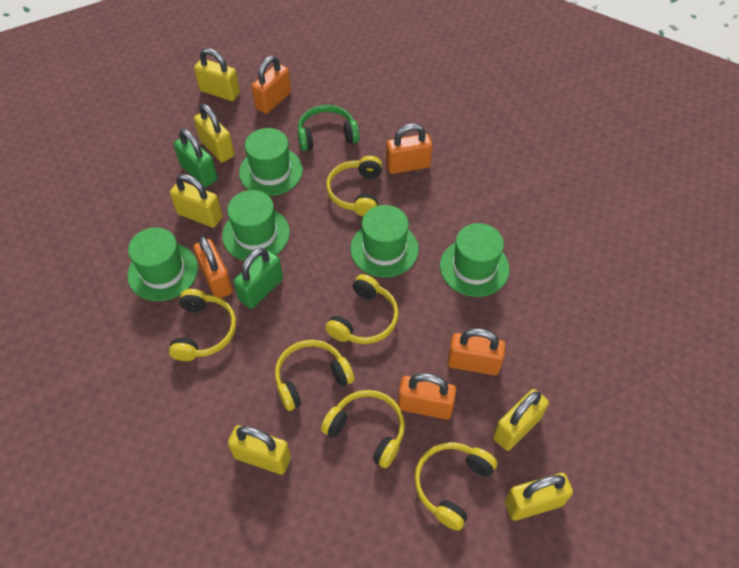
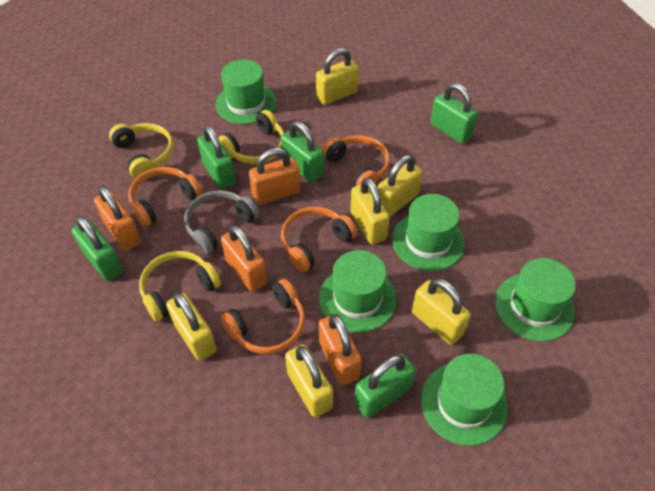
green headphones: [298,105,359,151] = 1 -> none = 0
green padlock: [174,129,218,187] [234,248,283,309] = 2 -> [72,216,123,281] [197,125,236,190] [281,121,324,183] [354,354,416,418] [430,83,478,144] = 5
grey headphones: none = 0 -> [184,190,260,254] = 1
orange headphones: none = 0 -> [128,167,202,227] [221,279,305,354] [281,207,357,272] [322,135,390,187] = 4
orange padlock: [193,236,233,298] [252,56,291,114] [386,124,433,174] [398,373,456,420] [447,328,506,375] = 5 -> [94,185,141,251] [221,225,268,292] [249,148,301,205] [319,314,362,386] = 4
yellow headphones: [169,289,236,361] [275,340,354,411] [321,390,405,468] [325,274,399,344] [326,156,382,217] [414,442,497,531] = 6 -> [109,123,173,178] [139,251,221,322] [218,110,284,164] = 3

